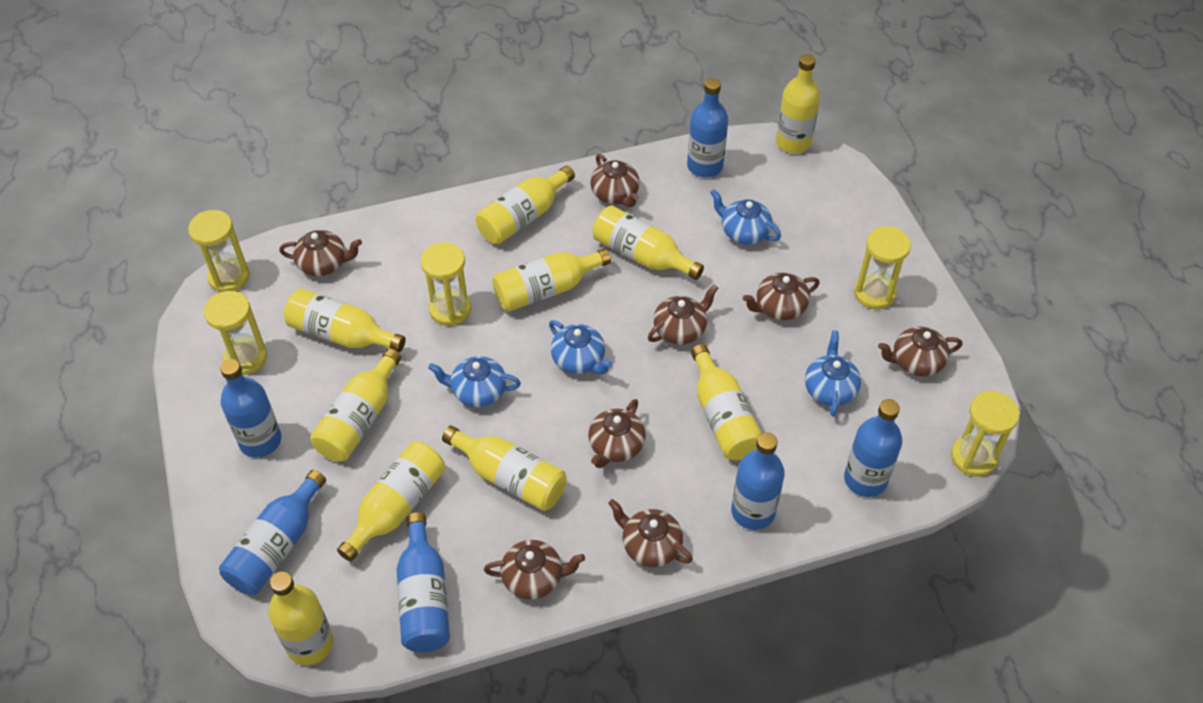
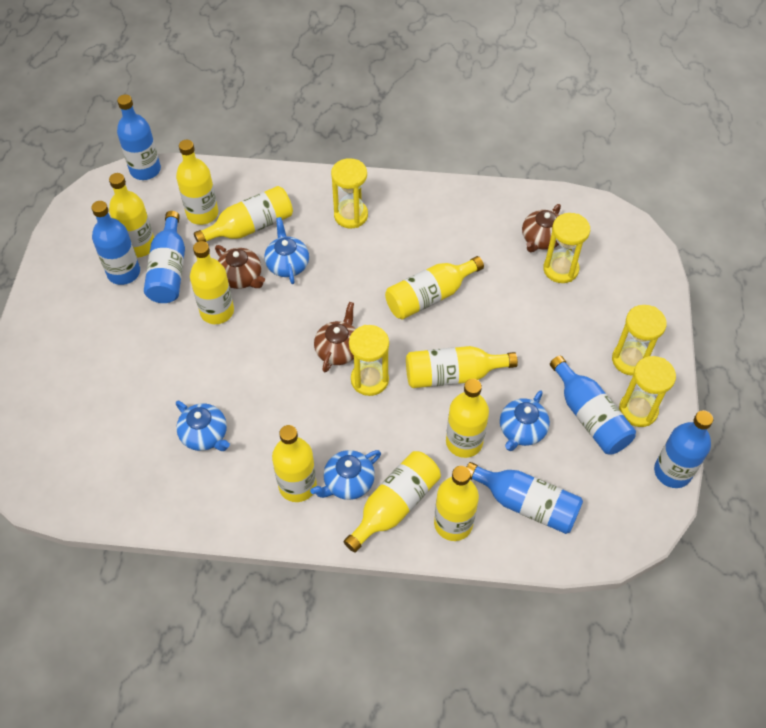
brown teapot: [279,230,362,276] [484,540,585,600] [588,399,646,468] [590,154,640,207] [608,499,693,567] [648,284,718,345] [743,272,820,320] [878,326,963,376] = 8 -> [215,245,265,289] [314,302,355,372] [522,204,561,252] = 3

